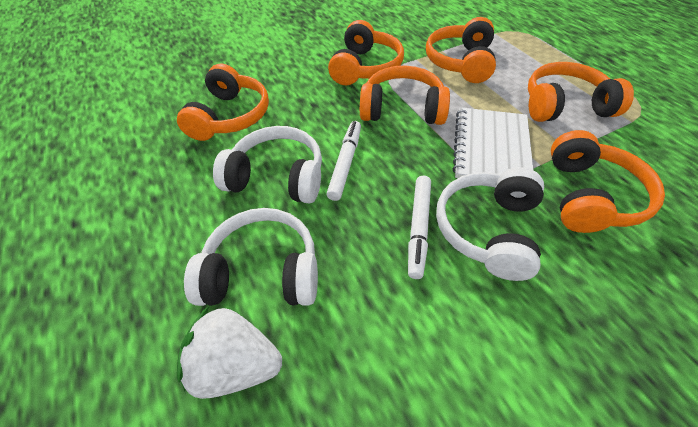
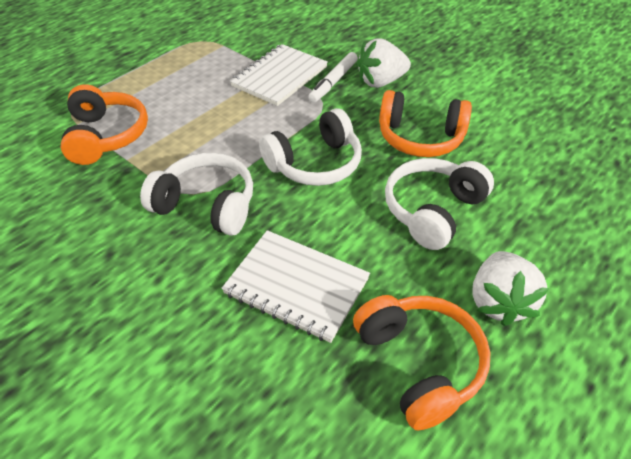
orange headphones: [177,64,269,141] [328,20,404,85] [360,66,450,125] [426,17,496,83] [528,62,634,122] [551,130,665,233] = 6 -> [61,84,148,165] [353,295,490,430] [379,90,472,157] = 3
white marker: [327,121,361,201] [408,176,431,279] = 2 -> [308,52,358,103] = 1
white notebook: [453,107,533,178] = 1 -> [222,230,370,343] [230,44,328,106] = 2
white strawberry: [177,306,282,399] = 1 -> [357,38,411,88] [472,251,549,326] = 2

